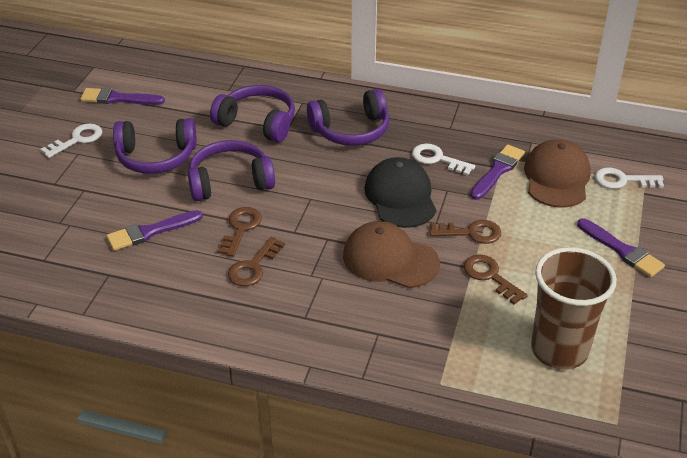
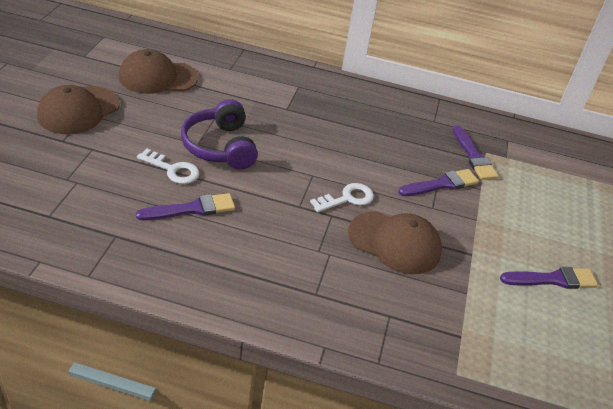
black cap: [364,157,436,228] = 1 -> none = 0
brown cap: [343,221,440,288] [524,139,591,208] = 2 -> [37,85,120,134] [119,49,199,94] [348,211,442,274] = 3
brown cup: [531,247,617,370] = 1 -> none = 0
brown key: [217,207,262,257] [228,237,285,286] [429,220,501,244] [464,255,528,305] = 4 -> none = 0
purple headphones: [113,118,197,174] [188,140,275,201] [210,85,295,143] [307,89,389,146] = 4 -> [181,99,258,169] = 1
white key: [40,124,102,158] [412,143,475,176] [595,168,664,189] = 3 -> [137,149,199,184] [310,183,374,212] = 2

